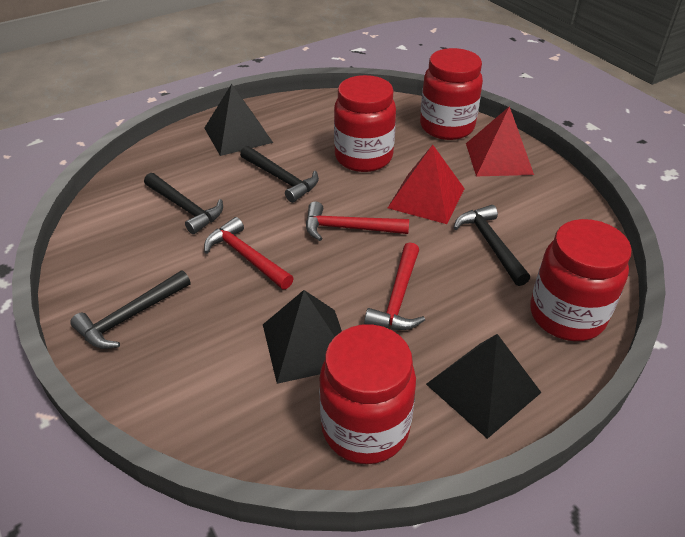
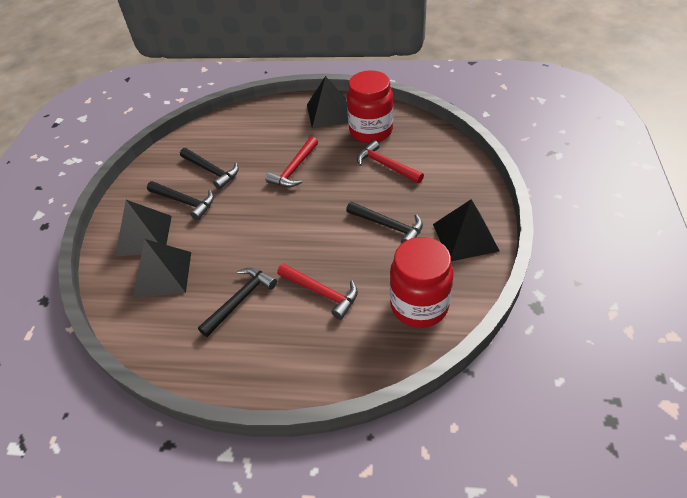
black pyramid: [204,84,273,156] [263,290,342,384] [426,334,542,439] = 3 -> [115,200,172,257] [133,239,191,298] [307,76,348,129] [433,199,500,261] = 4
red jar: [319,325,416,464] [334,75,396,172] [420,48,483,140] [530,219,632,341] = 4 -> [347,70,393,143] [390,237,453,328] = 2
red pyramid: [388,145,465,224] [466,106,534,176] = 2 -> none = 0

